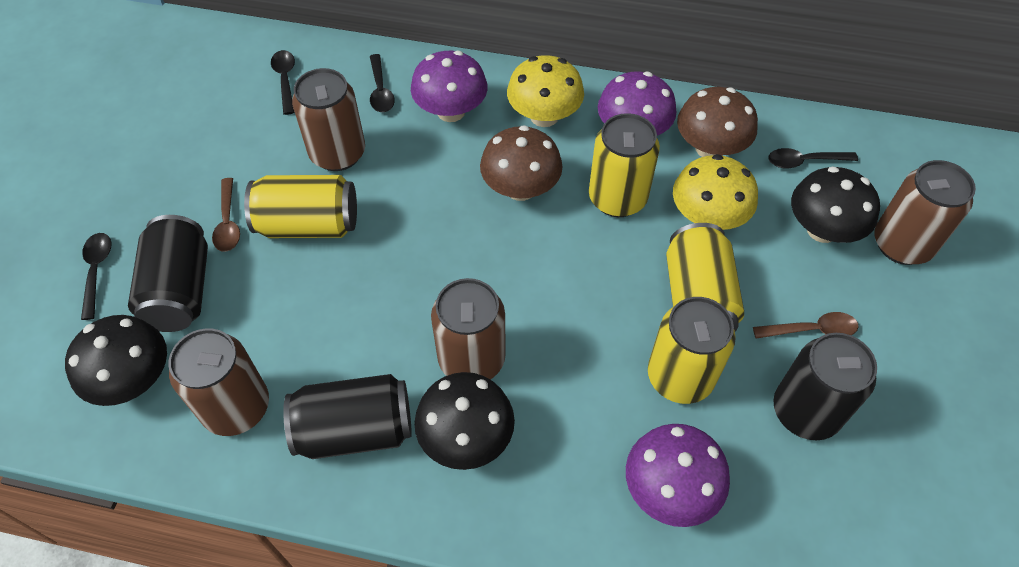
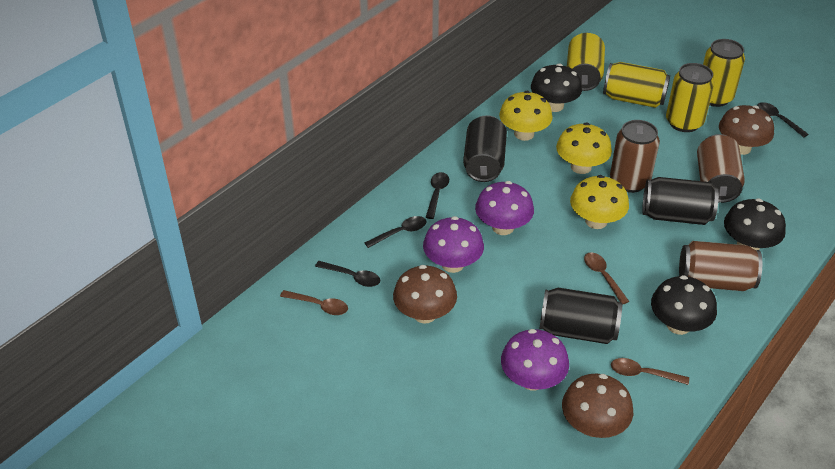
brown can: [169,328,269,436] [292,68,365,171] [431,278,506,380] [874,160,976,265] = 4 -> [610,120,660,193] [679,241,762,291] [697,134,745,203] = 3
brown mushroom: [480,125,563,201] [677,87,758,157] = 2 -> [393,265,457,324] [562,374,633,438] [719,105,774,155] = 3
brown spoon: [212,178,240,252] [753,312,859,339] = 2 -> [280,290,348,315] [584,252,630,305] [611,358,689,385] = 3
yellow mushroom: [507,55,584,127] [673,154,758,230] = 2 -> [499,91,553,141] [556,123,612,174] [570,175,629,229] = 3

